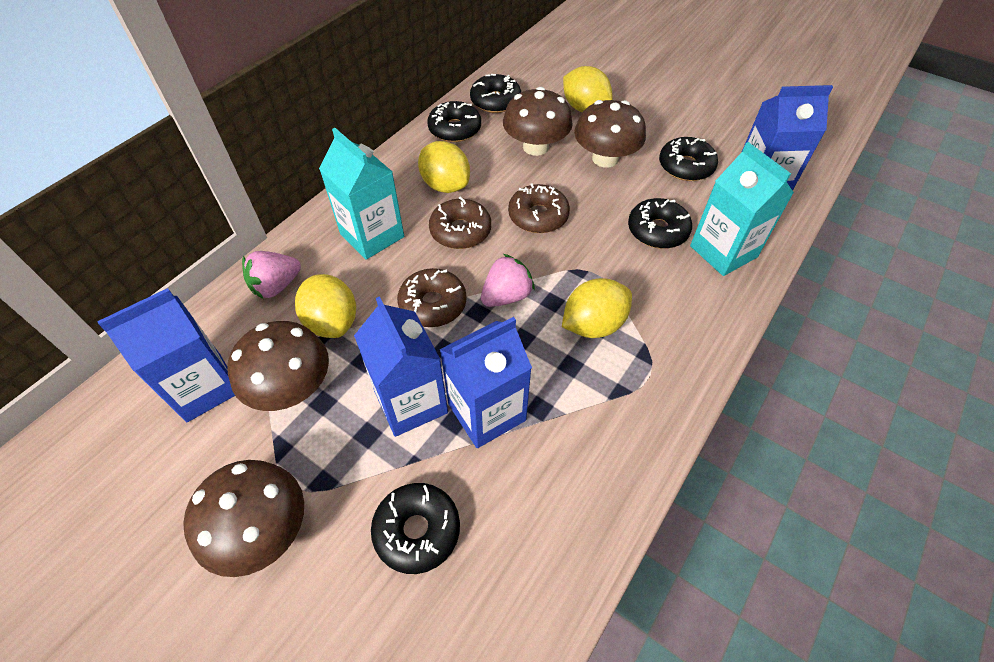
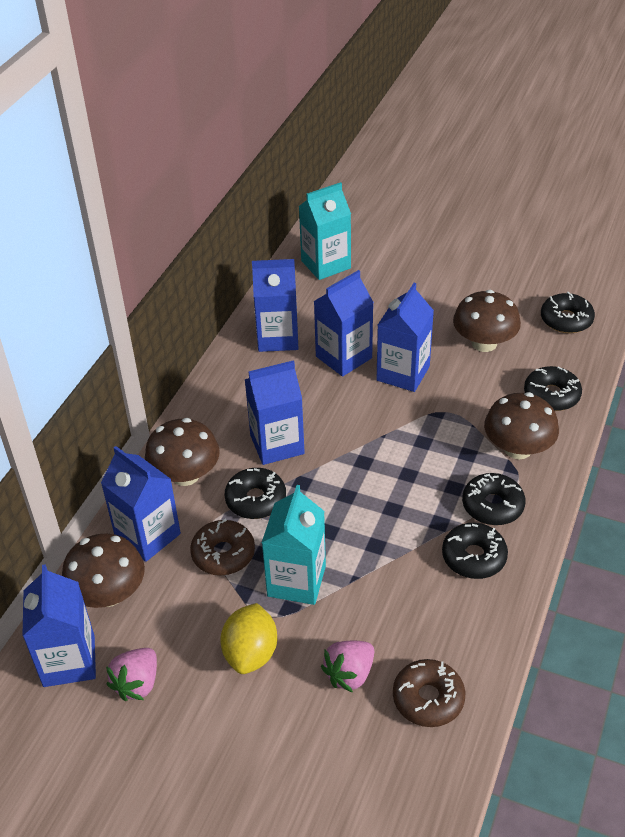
blue carton: [97,288,235,422] [354,296,448,437] [439,317,532,448] [742,85,833,191] = 4 -> [22,564,96,687] [101,446,181,562] [245,360,305,465] [252,259,298,352] [314,270,374,377] [377,283,434,392] = 6
brown donut: [397,268,467,327] [429,197,491,249] [508,183,570,233] = 3 -> [190,519,255,575] [393,659,465,727] = 2
yellow lemon: [295,274,356,338] [418,141,470,193] [562,278,632,338] [563,66,613,112] = 4 -> [220,603,277,674] = 1

